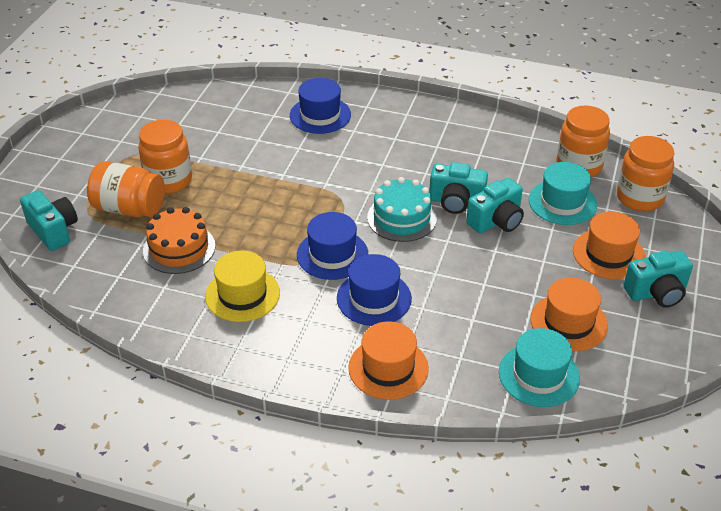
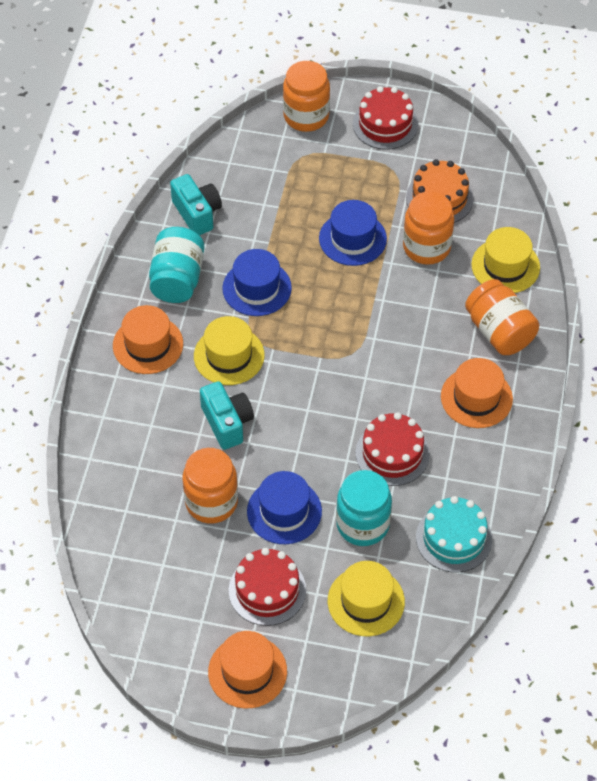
red cake: none = 0 -> [229,548,306,626] [353,86,418,150] [356,412,430,486] = 3
turquoise camera: [20,190,78,251] [429,162,488,214] [466,178,524,234] [623,251,693,308] = 4 -> [170,174,222,235] [200,381,254,450] = 2
turquoise hat: [499,328,580,407] [529,162,597,225] = 2 -> none = 0
turquoise jar: none = 0 -> [149,227,205,303] [336,470,392,546] = 2
yellow hat: [205,251,280,322] = 1 -> [194,316,265,385] [328,561,405,636] [471,227,540,293] = 3

